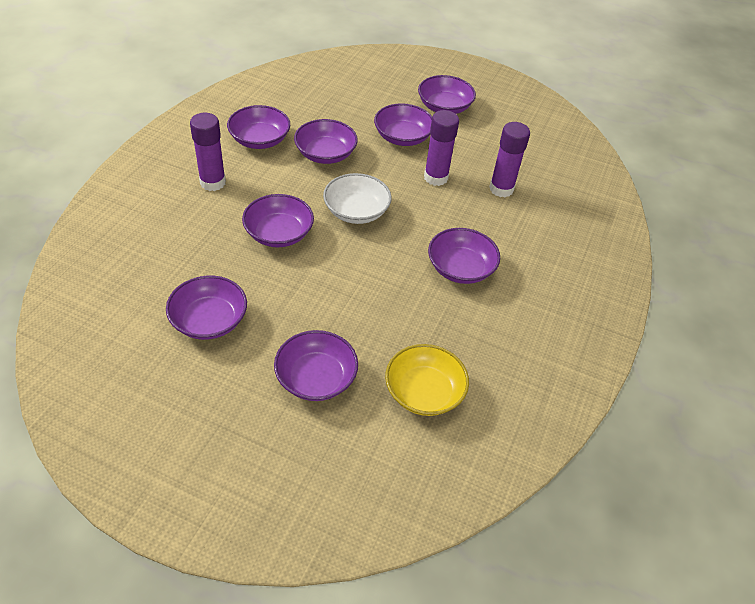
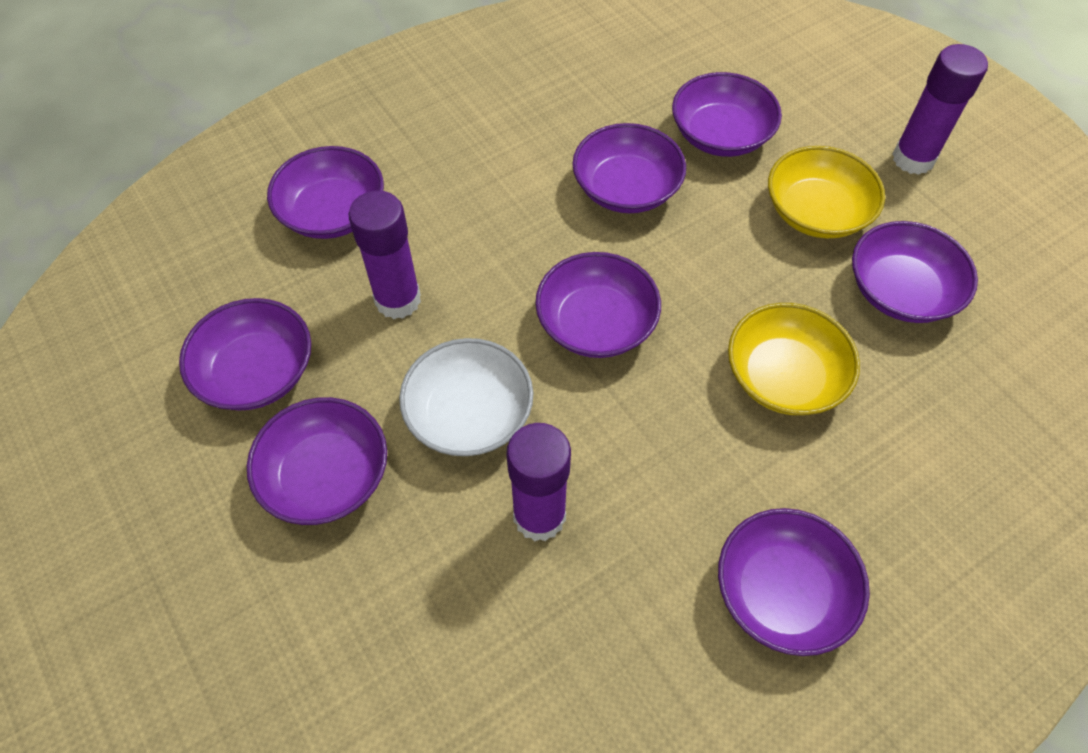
yellow bowl: [385,344,469,416] = 1 -> [728,303,860,415] [768,146,885,238] = 2

